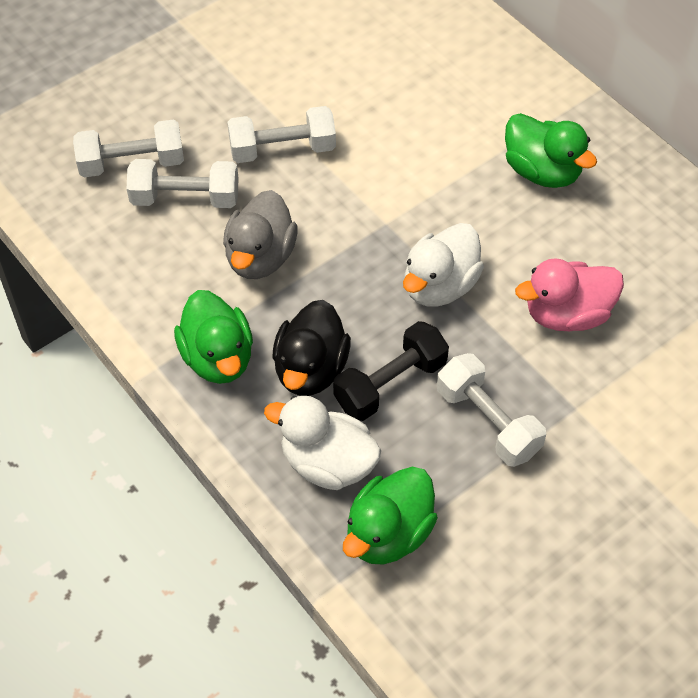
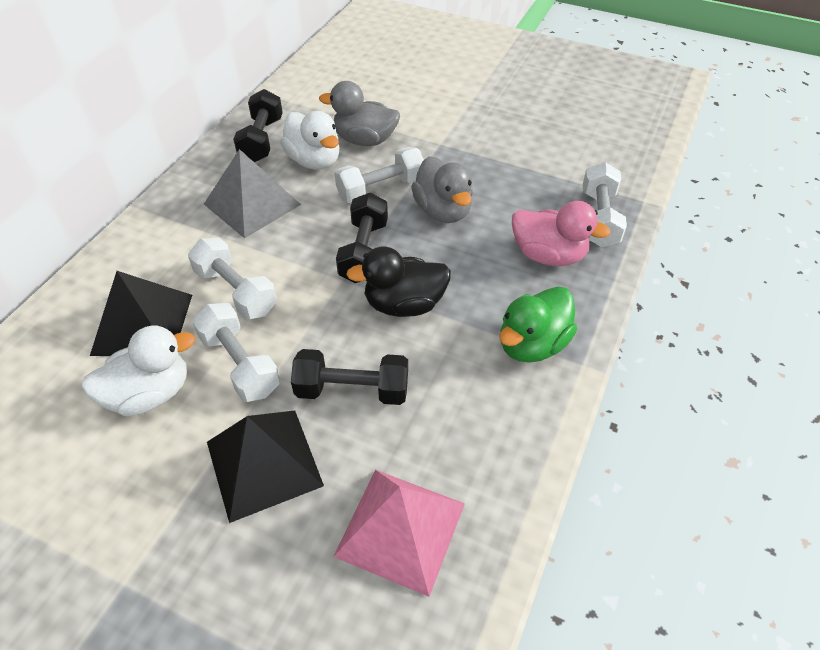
black dumbbell: [333,321,449,421] = 1 -> [233,89,283,162] [291,349,408,405] [336,193,388,283] = 3
black pyramid: none = 0 -> [90,271,192,356] [207,411,324,523] = 2
green duck: [174,290,253,384] [343,467,438,564] [505,113,597,188] = 3 -> [499,286,577,363] = 1
grey duck: [223,190,298,279] = 1 -> [319,81,400,146] [411,156,473,223] = 2
grey pyramid: none = 0 -> [204,149,301,238] = 1
pink pyramid: none = 0 -> [333,470,465,597] = 1

